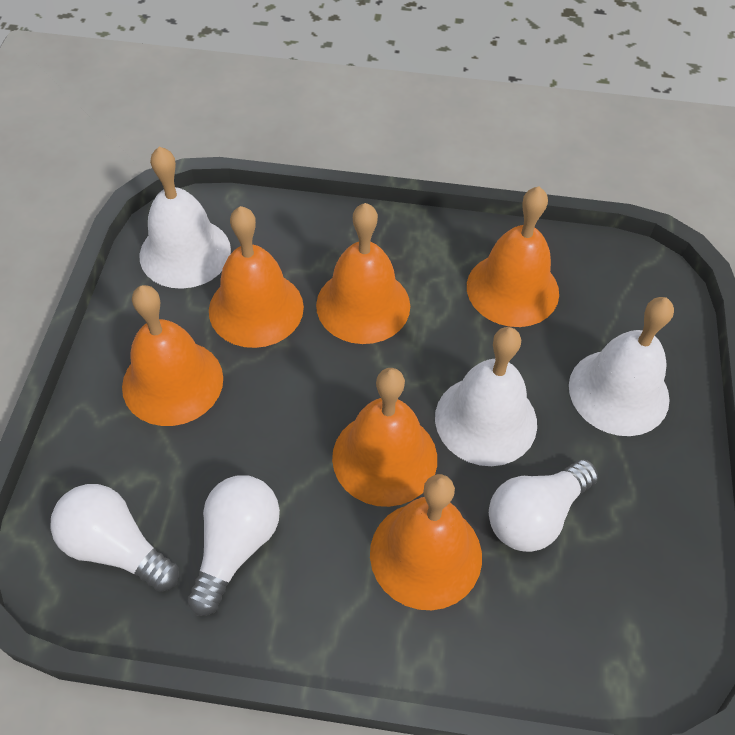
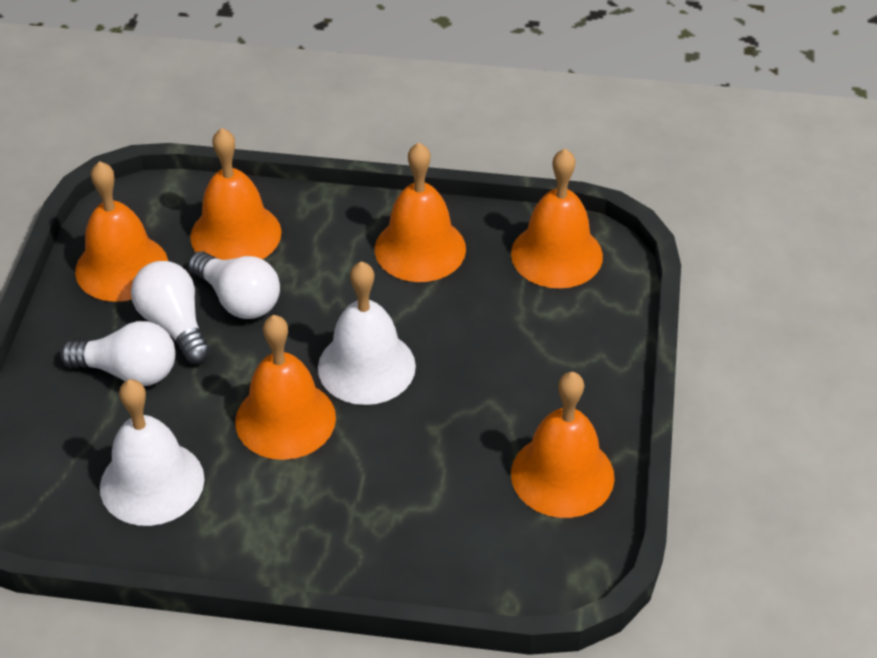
white bell: [140,146,231,289] [435,327,537,466] [569,297,674,436] = 3 -> [100,379,204,526] [318,261,416,405] = 2

